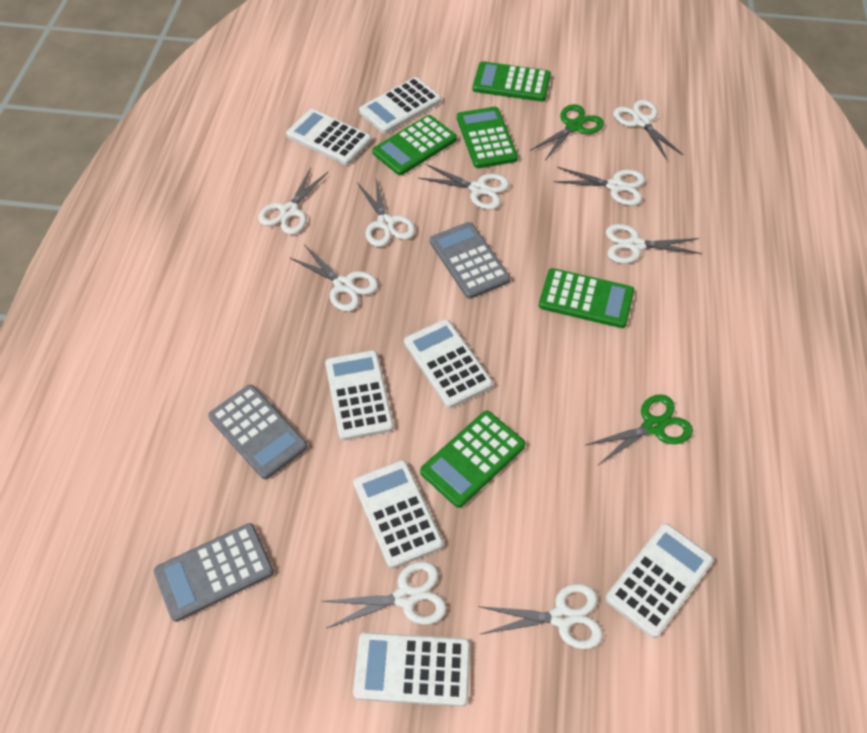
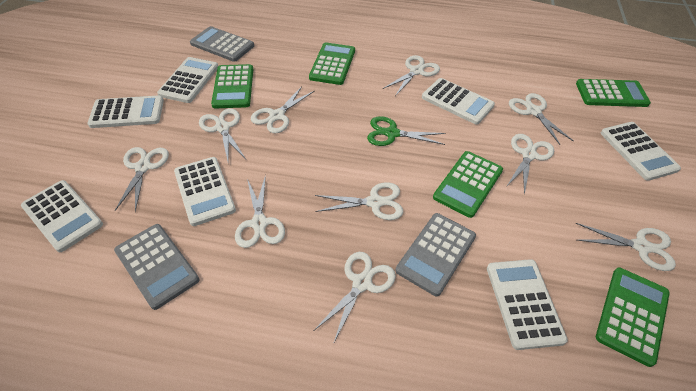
green scissors: [530,104,604,160] [586,394,693,465] = 2 -> [367,116,445,146] = 1
white scissors: [258,167,328,234] [289,245,378,311] [322,561,447,628] [357,179,415,247] [418,164,510,210] [478,584,603,649] [554,167,645,206] [606,224,702,264] [613,100,683,160] = 9 -> [115,147,169,212] [199,108,246,161] [235,174,285,248] [251,86,314,133] [313,252,396,344] [315,182,403,220] [383,55,440,96] [506,134,554,195] [509,93,574,145] [576,223,676,271] = 10

